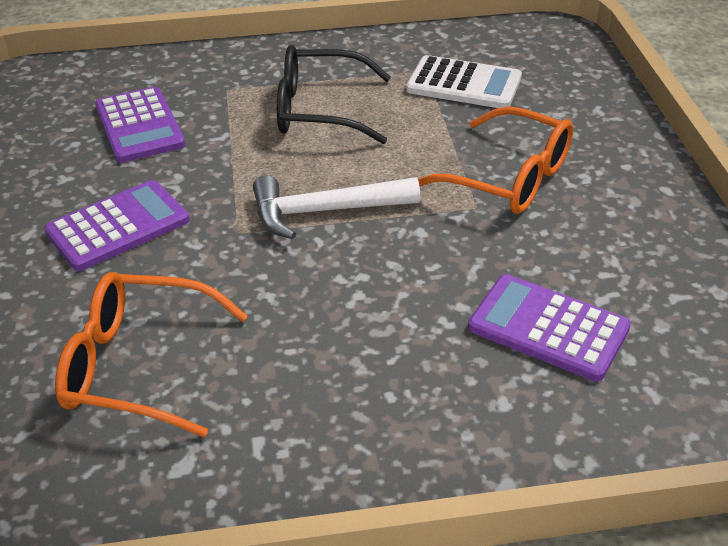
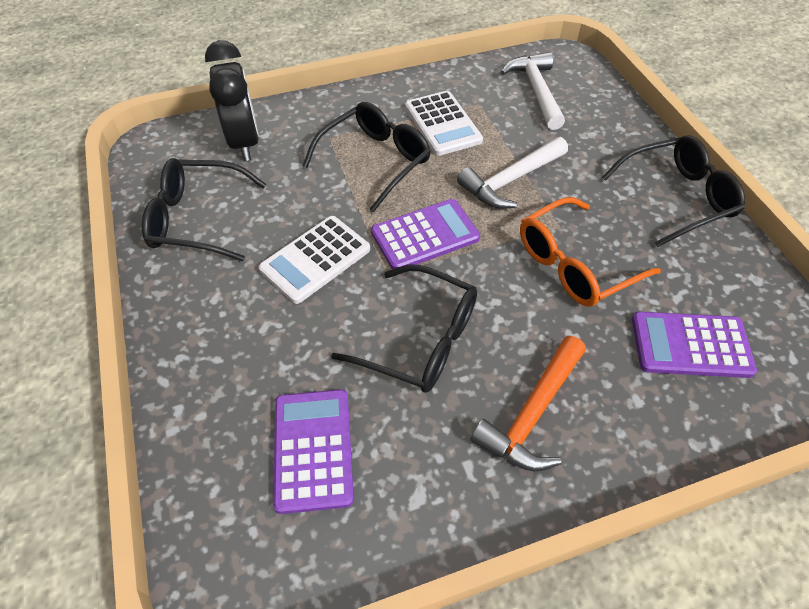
black clock: none = 0 -> [205,40,259,161] = 1
black glasses: [277,45,391,144] = 1 -> [142,158,266,261] [303,102,431,213] [331,265,477,392] [602,135,745,247] = 4
orange glasses: [55,272,248,437] [418,107,573,214] = 2 -> [520,197,661,307] = 1
orange hammer: none = 0 -> [470,336,586,471] = 1
white calculator: [406,55,522,108] = 1 -> [259,216,370,304] [405,91,483,156] = 2
white hammer: [253,175,420,239] = 1 -> [457,137,568,209] [501,52,565,130] = 2

